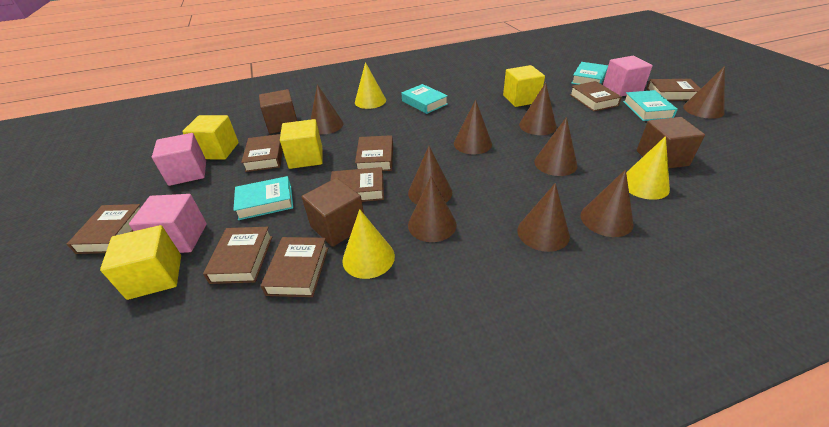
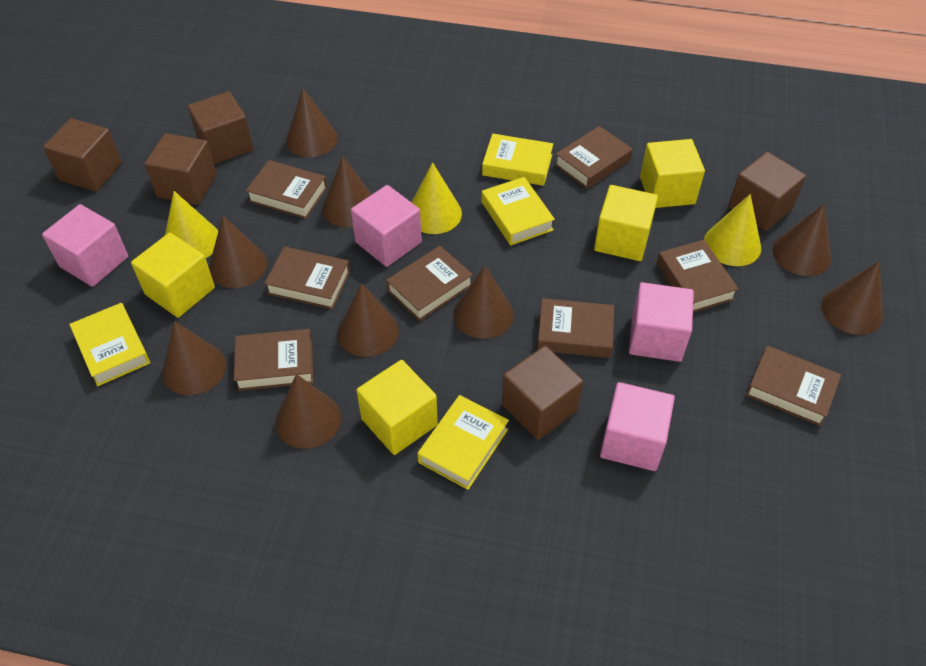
brown cube: [259,89,297,134] [302,178,364,247] [637,117,705,169] = 3 -> [43,118,122,191] [144,133,217,205] [188,91,254,164] [502,346,583,440] [728,152,806,231] = 5
pink cube: [129,194,207,253] [152,133,206,186] [603,56,653,96] = 3 -> [42,204,128,287] [351,185,422,267] [600,382,675,471] [629,282,694,362] = 4
turquoise book: [233,176,293,220] [402,84,448,114] [571,62,608,85] [623,90,678,121] = 4 -> none = 0
yellow book: none = 0 -> [69,303,150,386] [417,395,509,490] [481,177,555,245] [482,134,553,186] = 4

